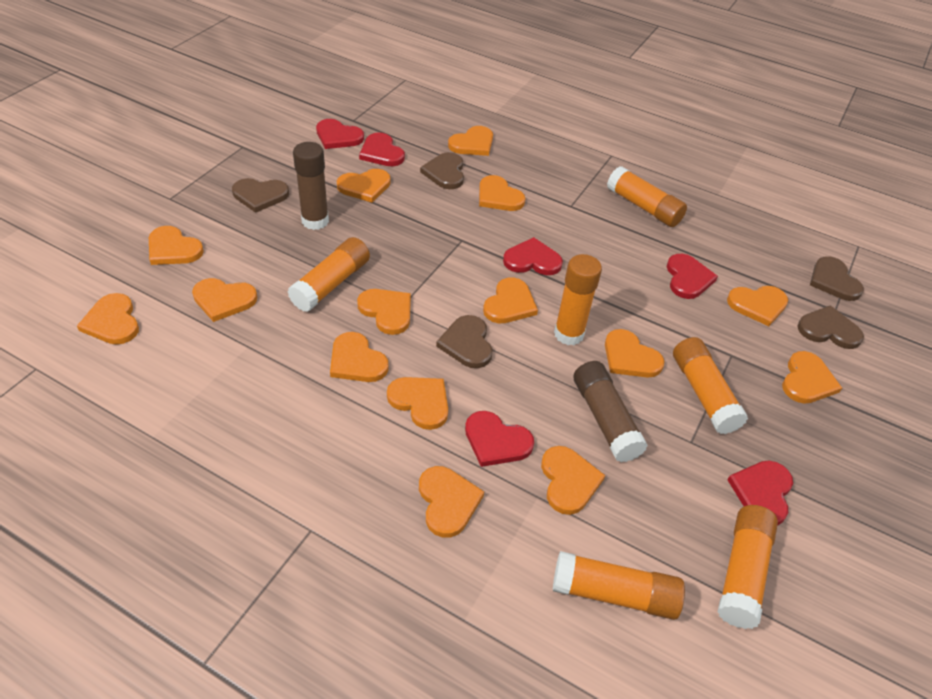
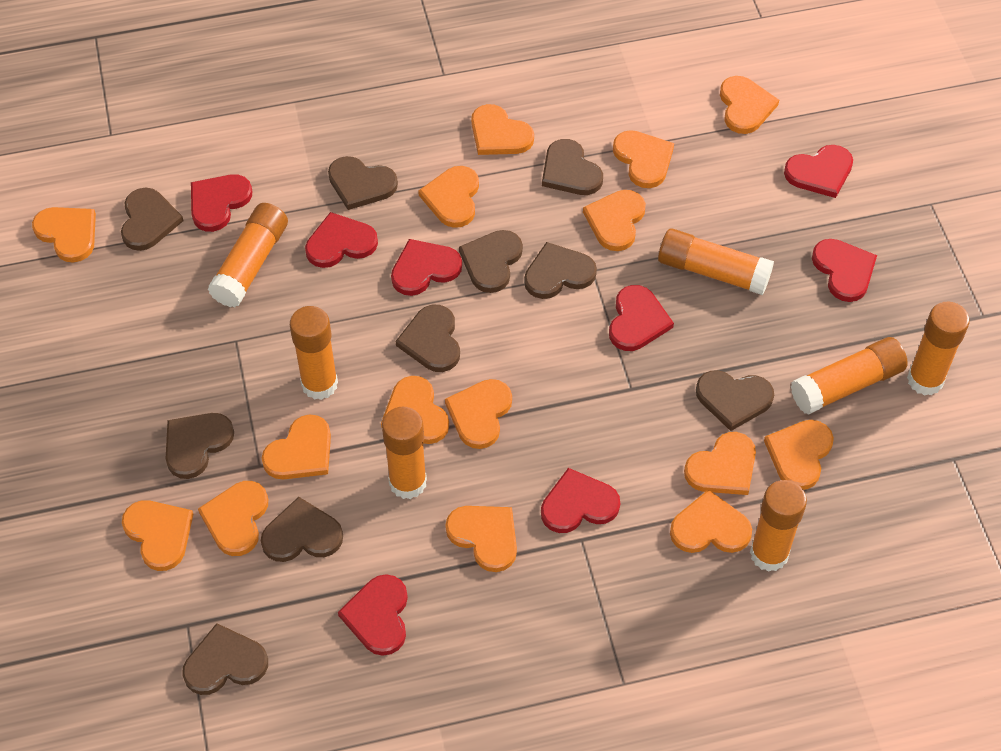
brown glue stick: [293,142,329,230] [573,361,648,462] = 2 -> none = 0
brown heart: [232,178,289,213] [420,152,464,189] [436,315,492,368] [797,306,864,349] [810,256,864,301] = 5 -> [121,188,184,251] [166,413,234,479] [182,623,268,695] [261,497,343,562] [328,156,398,210] [396,305,460,372] [459,230,523,293] [524,242,597,299] [542,139,603,195] [696,370,774,431] = 10
orange glue stick: [287,237,370,312] [553,551,685,620] [554,254,602,345] [607,166,687,227] [673,337,748,434] [718,505,778,629] = 6 -> [208,203,288,307] [290,306,338,400] [382,406,427,499] [658,228,774,295] [750,480,807,572] [791,337,908,415] [907,302,970,396] = 7
red heart: [316,119,364,149] [359,132,405,166] [465,411,534,467] [503,237,563,275] [667,254,718,299] [727,460,793,526] = 6 -> [191,174,253,232] [305,212,378,268] [338,574,408,656] [391,239,462,296] [541,468,620,533] [609,285,674,351] [784,145,853,198] [812,239,877,302] = 8

